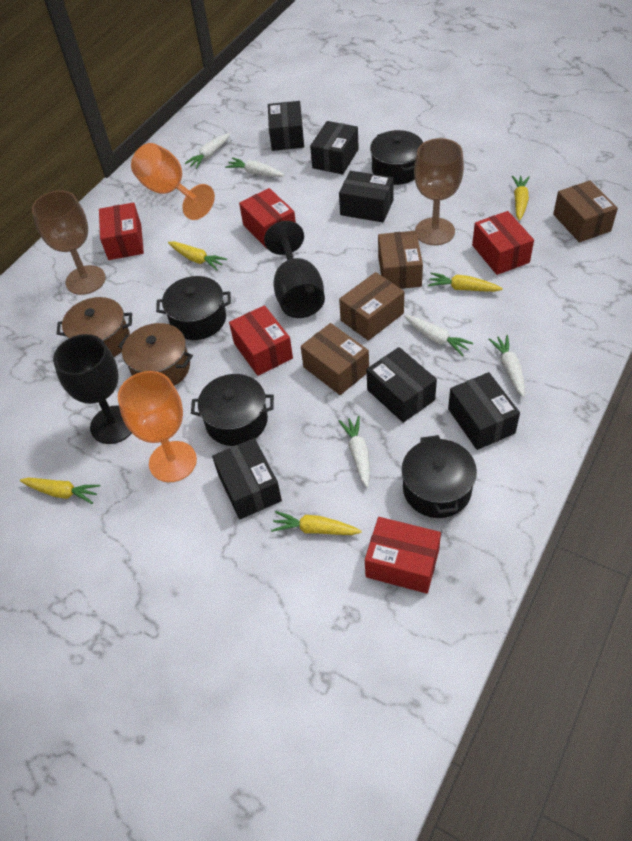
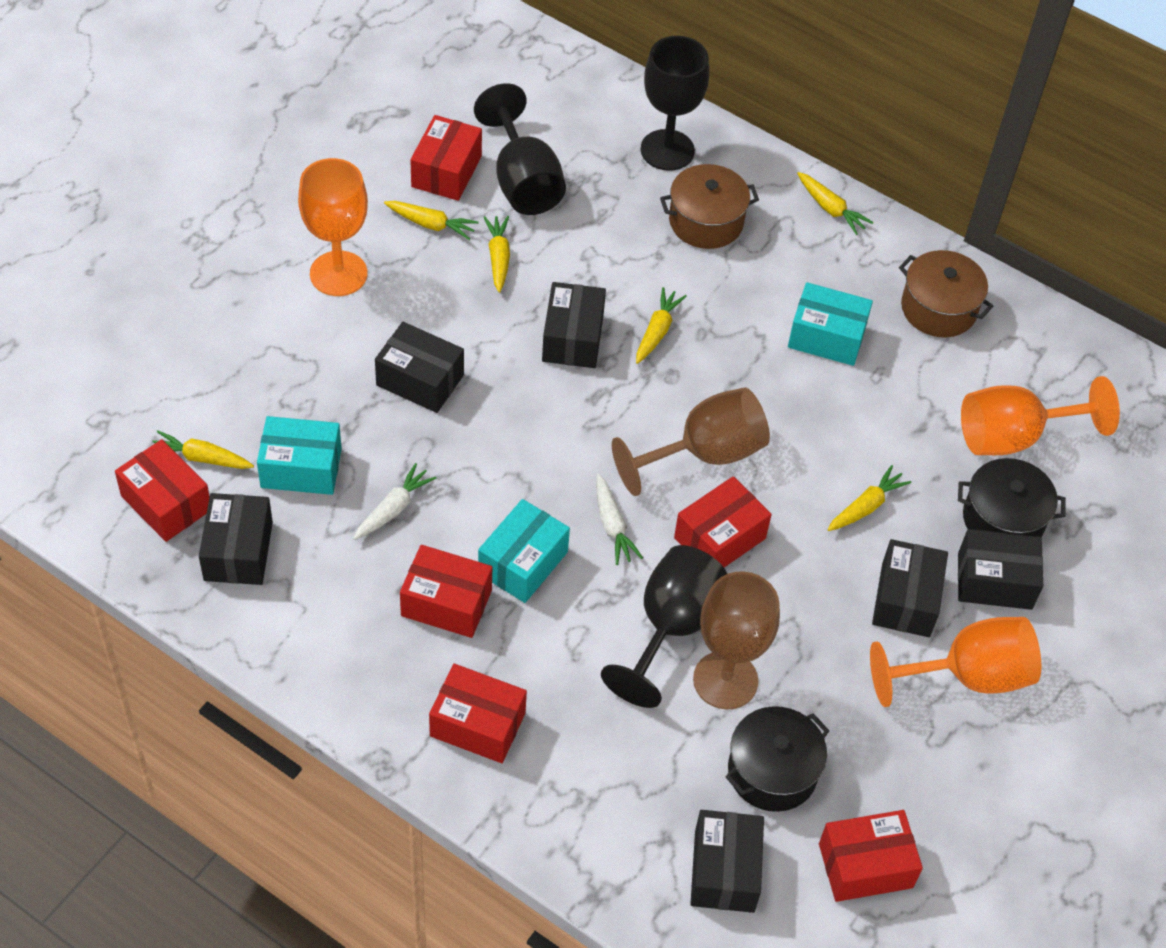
black goblet: [53,334,132,444] [264,221,325,318] = 2 -> [474,83,566,215] [601,545,727,708] [641,36,709,171] = 3
black pot: [156,276,231,340] [191,374,274,446] [370,130,423,185] [401,435,477,518] = 4 -> [725,706,829,812] [958,458,1066,537] = 2
brown box: [301,323,369,395] [339,272,404,341] [378,231,423,289] [553,180,618,242] = 4 -> none = 0
orange goblet: [118,371,197,482] [131,143,215,220] = 2 -> [298,158,368,296] [870,617,1041,707] [961,376,1120,455] = 3
red box: [99,203,144,260] [229,305,293,376] [239,188,296,247] [365,517,441,594] [472,211,534,275] = 5 -> [115,439,210,542] [400,545,492,638] [410,115,482,201] [429,664,527,763] [674,476,772,568] [819,810,923,902] = 6
turquoise box: none = 0 -> [257,416,342,495] [478,499,570,603] [788,282,873,366] = 3
white carrot: [185,133,230,169] [225,157,285,177] [339,416,370,488] [404,315,473,356] [488,335,525,397] = 5 -> [353,463,436,540] [596,474,643,565] = 2
yellow carrot: [20,478,101,504] [168,242,227,270] [271,511,362,535] [428,273,503,292] [512,176,530,221] = 5 -> [152,430,254,469] [384,201,479,240] [484,216,510,293] [636,287,687,364] [797,172,873,235] [827,465,912,531] = 6

